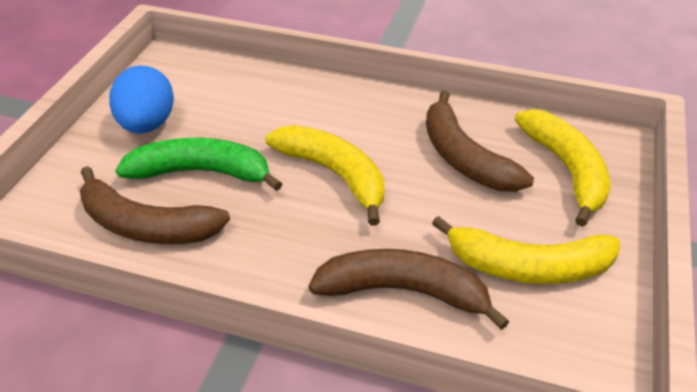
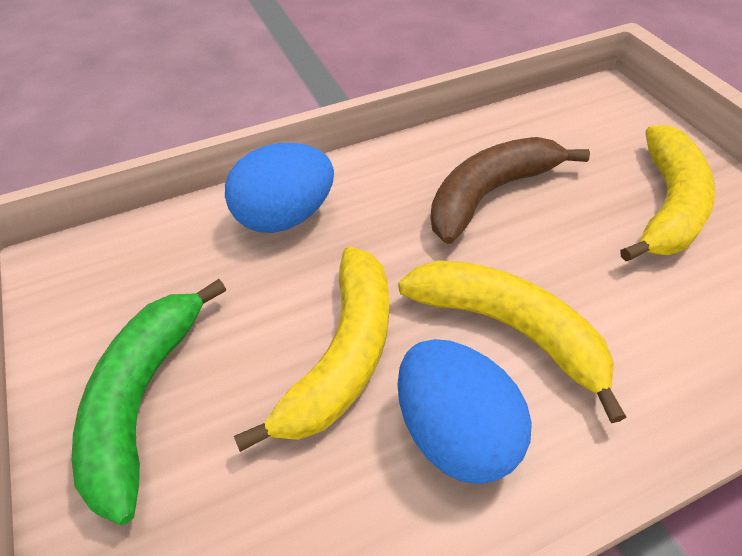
blue egg: [109,66,174,133] = 1 -> [225,143,334,233] [397,339,532,484] = 2
brown banana: [80,166,230,244] [309,249,509,330] [426,90,534,192] = 3 -> [430,137,590,244] = 1

